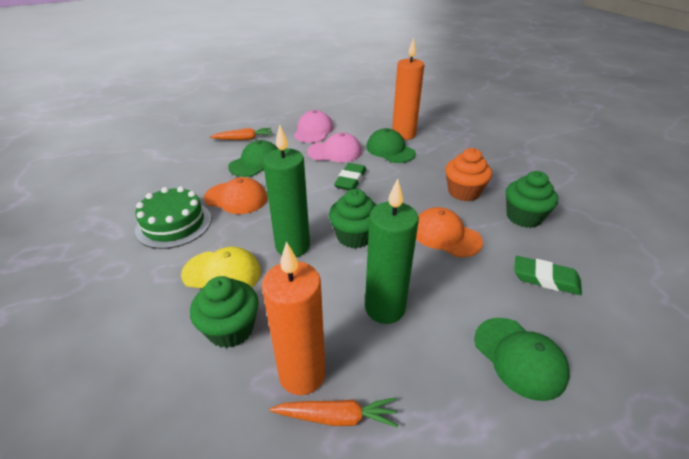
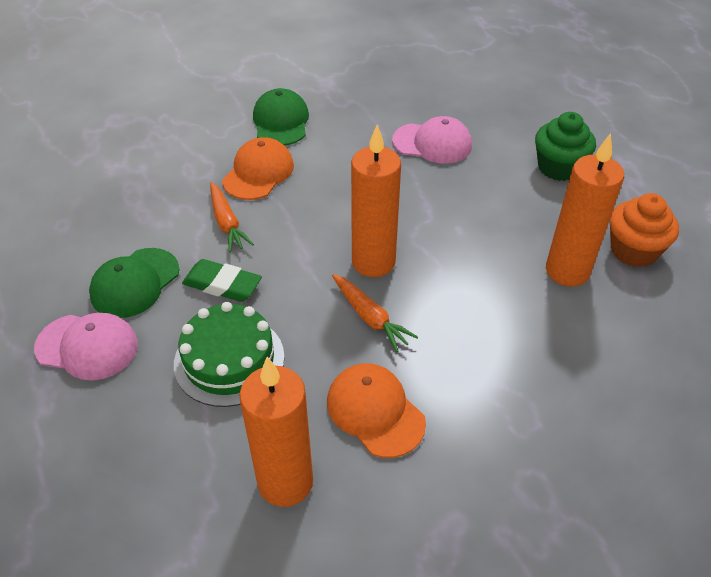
green candle: [263,125,310,257] [365,179,419,324] = 2 -> none = 0
green cap: [228,140,278,177] [366,128,416,163] [474,318,570,401] = 3 -> [89,248,180,318] [253,88,309,146] = 2
green cupcake: [190,276,259,348] [329,189,377,248] [506,171,558,228] = 3 -> [535,112,596,181] = 1
green eraser: [334,163,366,190] [514,256,582,295] = 2 -> [182,259,262,302] = 1
orange candle: [262,241,326,395] [392,38,424,140] = 2 -> [239,357,313,507] [351,125,401,277] [546,133,624,287] = 3
yellow cap: [181,247,261,288] = 1 -> none = 0

